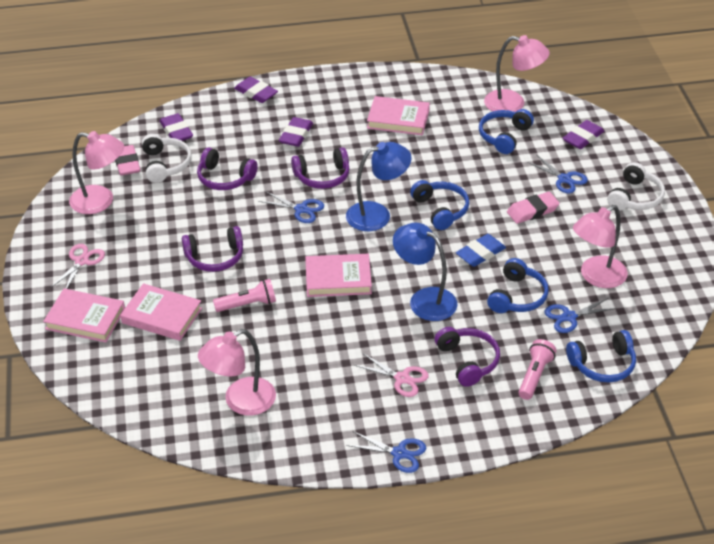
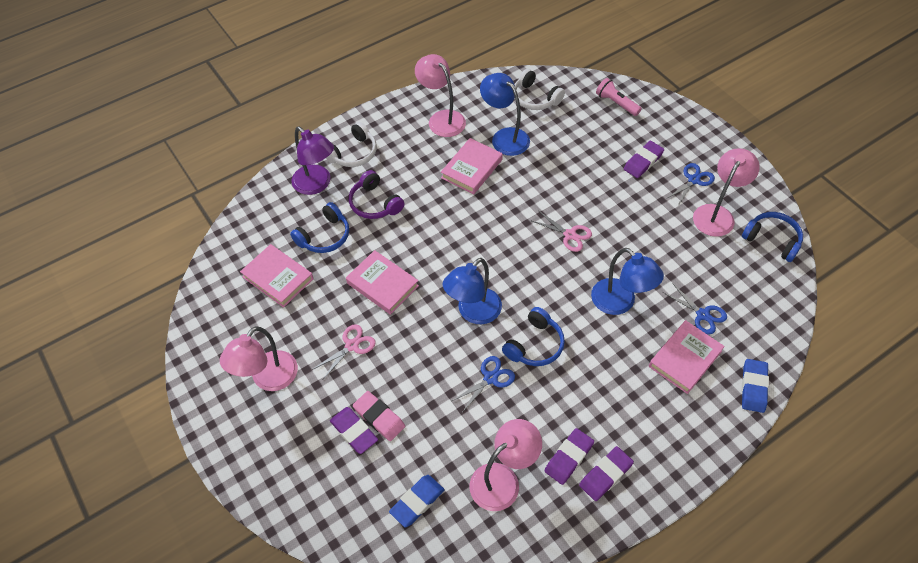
blue eraser: [456,234,506,267] = 1 -> [389,475,445,527] [742,359,769,413] = 2
blue headphones: [410,180,469,230] [479,109,534,154] [487,258,549,313] [566,330,636,382] = 4 -> [290,202,349,253] [502,307,565,366] [742,212,803,262] = 3
blue lamp: [346,142,412,231] [393,223,458,321] = 2 -> [443,258,502,324] [480,73,530,156] [591,248,664,315] = 3
blue scissors: [258,191,324,223] [346,431,426,473] [527,155,588,193] [544,298,617,333] = 4 -> [452,356,515,411] [663,283,727,335] [666,163,715,205] = 3
pink eraser: [115,145,140,176] [507,192,560,224] = 2 -> [353,391,405,441] = 1
pink flashlight: [213,279,276,312] [518,339,556,400] = 2 -> [596,78,642,116] = 1
purple headphones: [182,226,243,272] [197,148,258,190] [291,147,350,189] [434,327,500,387] = 4 -> [349,170,404,219] = 1
purple lamp: none = 0 -> [292,127,334,195] = 1

